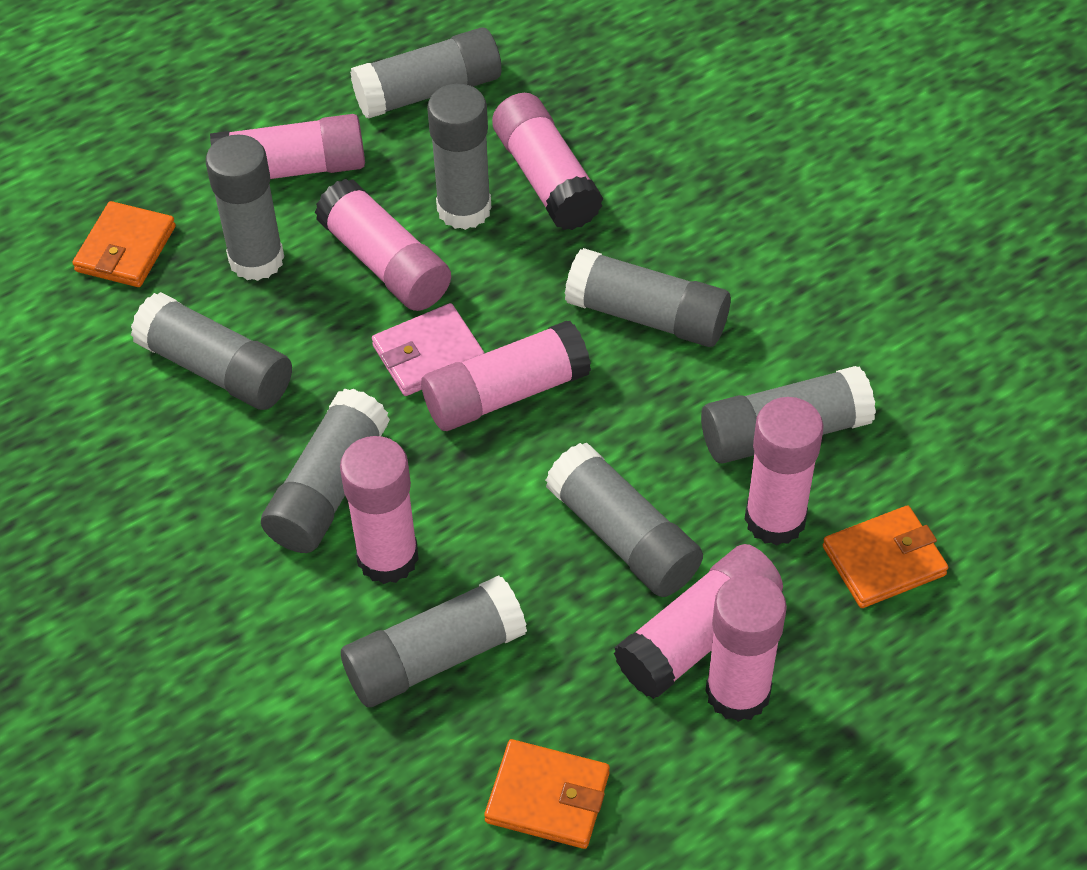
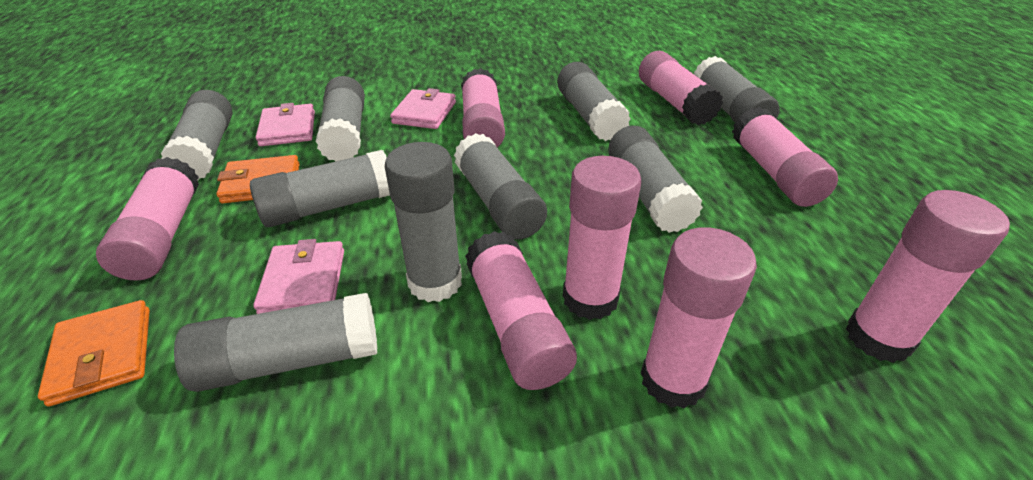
orange wallet: [72,201,176,287] [484,739,610,849] [823,505,948,608] = 3 -> [38,300,150,407] [216,155,300,203] = 2
pink wallet: [372,303,485,396] = 1 -> [253,239,344,314] [256,103,315,146] [390,88,456,129] = 3

